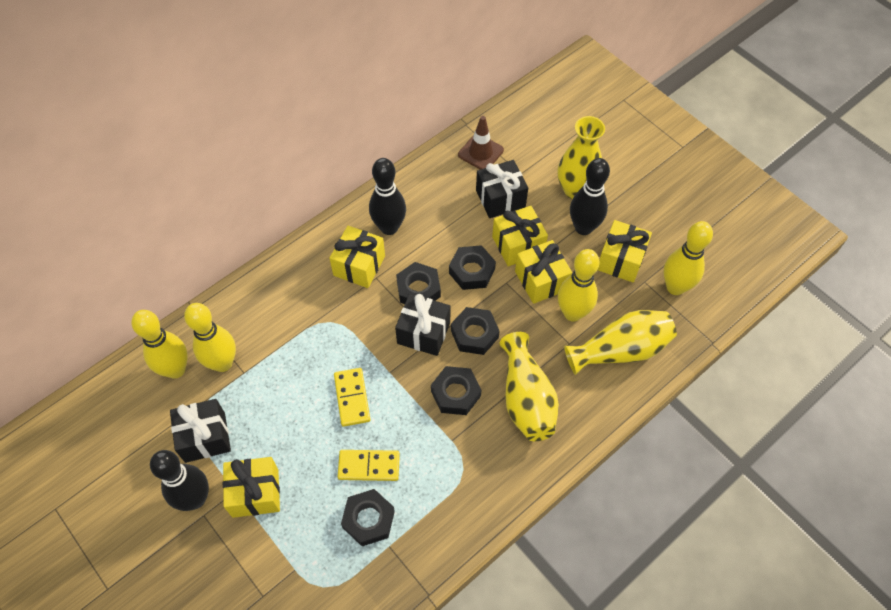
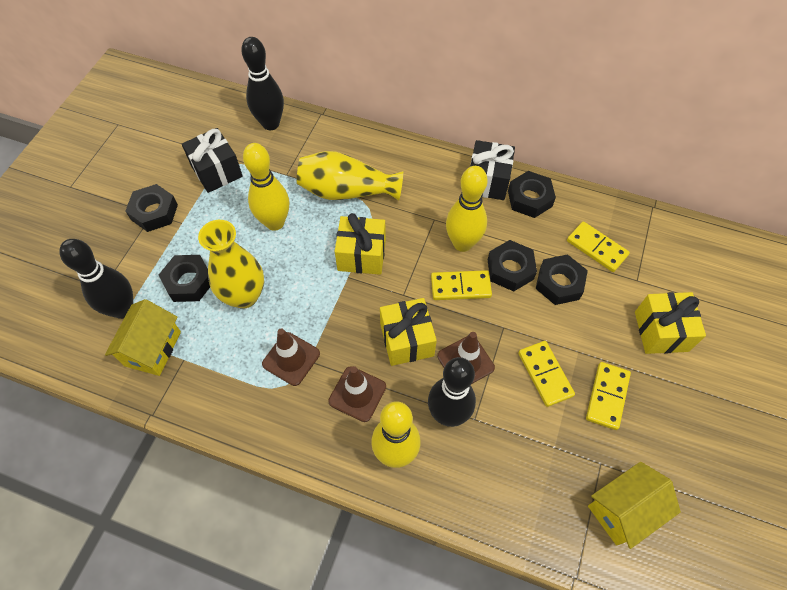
black gift: [170,399,231,463] [395,294,450,356] [476,160,528,218] = 3 -> [182,128,243,193] [470,140,515,200] = 2
brown traffic cone: [458,116,504,170] = 1 -> [262,328,320,386] [328,366,386,422] [437,332,495,384] = 3
yellow bowling pin: [132,310,188,378] [184,303,236,372] [558,249,599,322] [664,221,713,295] = 4 -> [243,143,289,231] [372,401,420,468] [446,166,487,252] = 3
yellow domino: [334,368,370,427] [338,450,400,481] = 2 -> [431,270,492,300] [518,341,575,407] [567,221,630,272] [586,362,631,430] = 4
yellow gift: [223,457,280,518] [330,226,385,288] [492,206,548,266] [515,240,572,304] [597,220,652,283] = 5 -> [335,213,386,275] [380,298,437,366] [635,292,706,354] = 3
yellow house: none = 0 -> [105,299,181,376] [588,462,681,549] = 2
yellow vase: [499,332,559,441] [558,116,605,199] [564,310,677,375] = 3 -> [198,220,264,309] [297,151,403,201] = 2

